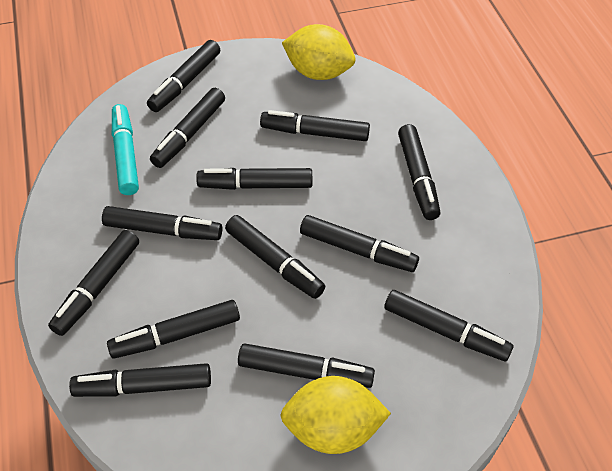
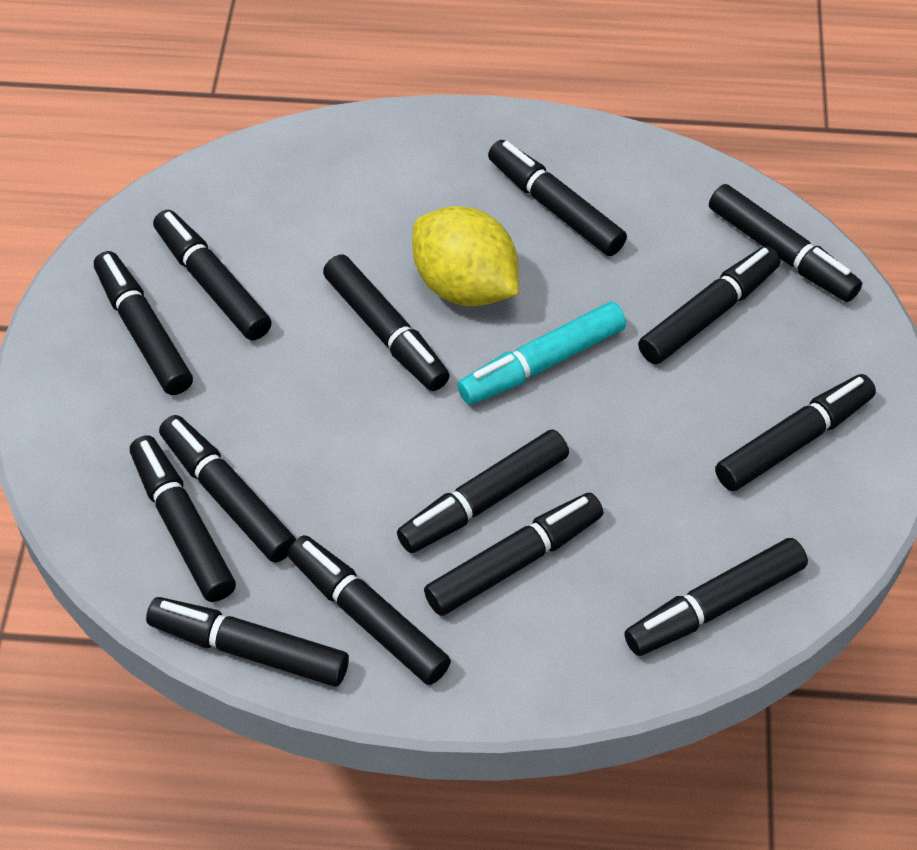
black marker: [48,230,139,336] [69,363,211,397] [102,206,222,240] [107,300,240,359] [147,40,220,112] [150,88,225,168] [196,168,312,190] [225,215,326,299] [238,344,375,388] [260,110,370,141] [300,215,419,272] [384,290,514,361] [398,124,440,220] = 13 -> [94,251,193,395] [130,435,236,602] [146,597,349,687] [153,210,272,341] [159,415,296,563] [288,535,451,685] [323,255,450,391] [397,429,569,553] [424,493,603,616] [488,140,627,256] [624,538,808,656] [638,246,781,365] [709,184,862,302] [715,374,876,491] = 14
yellow lemon: [280,376,391,454] [282,24,355,80] = 2 -> [412,206,519,306] = 1

